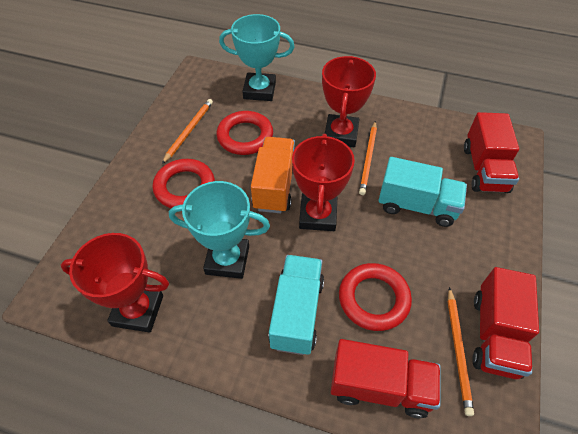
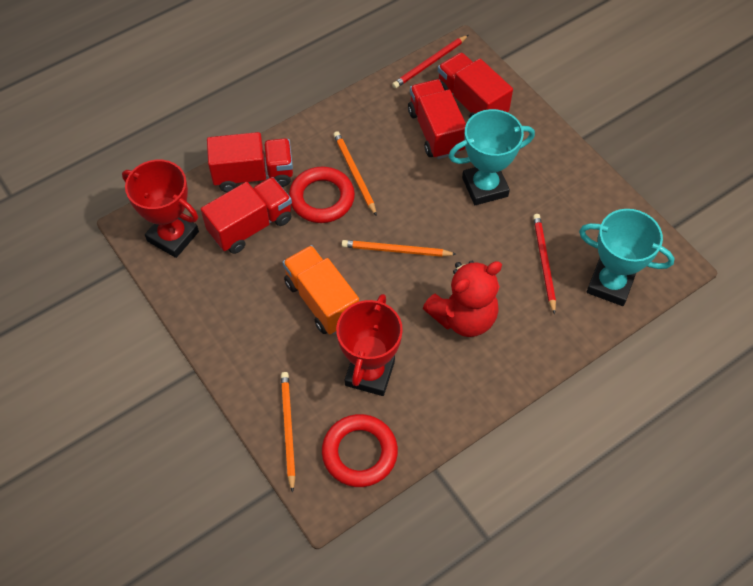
red pencil: none = 0 -> [392,35,468,88] [533,214,556,315] = 2
red ring: [153,159,215,208] [217,111,273,155] [339,263,412,331] = 3 -> [289,166,355,223] [322,414,398,487] = 2
red teddy bear: none = 0 -> [423,261,502,337] = 1
red trophy: [61,233,169,333] [292,134,355,231] [322,56,376,147] = 3 -> [122,160,199,258] [336,294,403,396] = 2
red truck: [331,339,440,418] [464,112,519,193] [472,267,539,379] = 3 -> [201,177,292,254] [207,132,293,192] [408,79,466,159] [438,52,513,118] = 4
turquoise truck: [268,255,324,355] [378,157,467,227] = 2 -> none = 0

